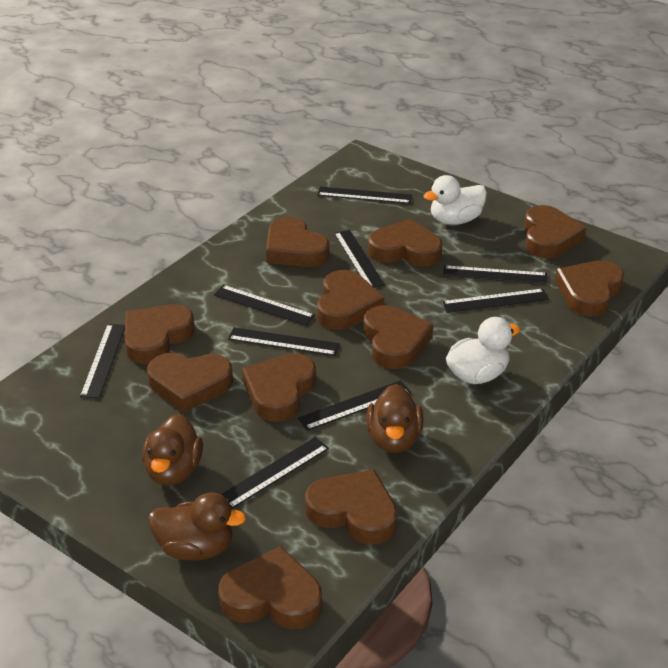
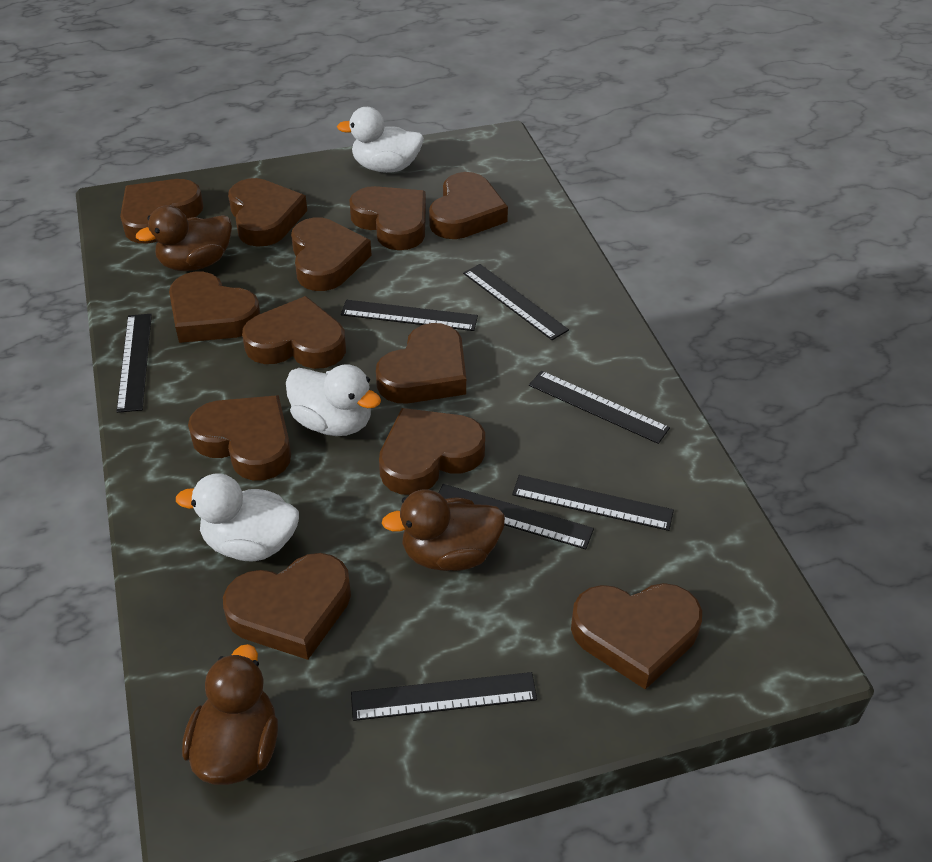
black ruler: [80,324,125,398] [214,285,315,326] [220,437,329,509] [228,327,340,356] [298,380,411,431] [317,187,412,204] [334,230,385,288] [442,289,549,313] [443,265,548,284] = 9 -> [116,314,152,413] [341,300,478,331] [351,672,537,721] [439,484,594,549] [463,264,569,340] [512,475,674,531] [529,371,670,444] = 7
brown heart: [125,304,195,364] [147,353,233,412] [218,546,322,629] [242,353,316,422] [266,217,329,267] [305,469,397,545] [317,270,384,330] [364,305,433,369] [368,219,442,266] [524,205,586,258] [555,260,624,316] = 11 -> [120,179,204,243] [169,271,261,343] [188,395,291,481] [223,553,351,660] [228,178,307,247] [242,296,346,369] [291,217,372,291] [349,186,426,250] [376,323,466,404] [379,408,485,495] [429,172,508,239] [571,583,702,690] = 12
white duck: [423,175,487,225] [446,317,520,384] = 2 -> [176,473,299,561] [286,364,381,436] [337,107,424,173] = 3

